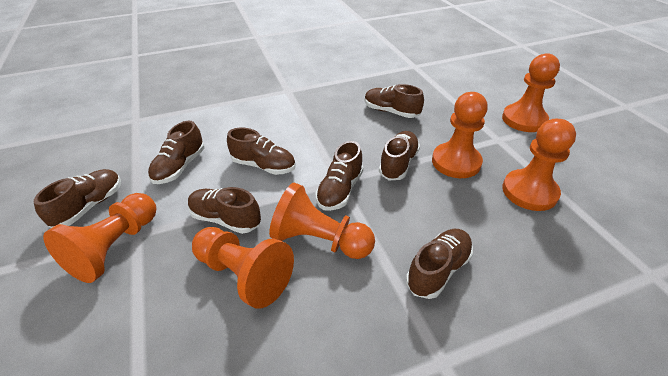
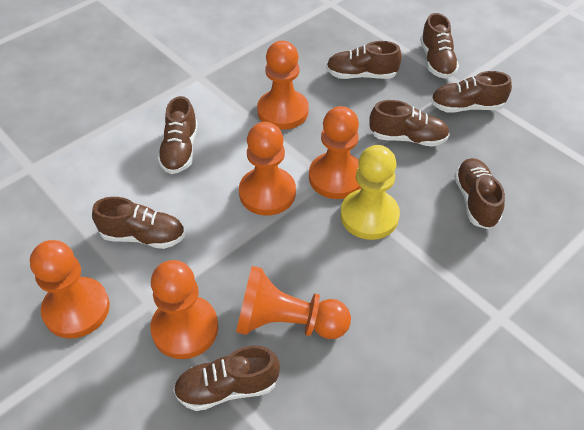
yellow pawn: none = 0 -> [340,145,400,240] = 1

